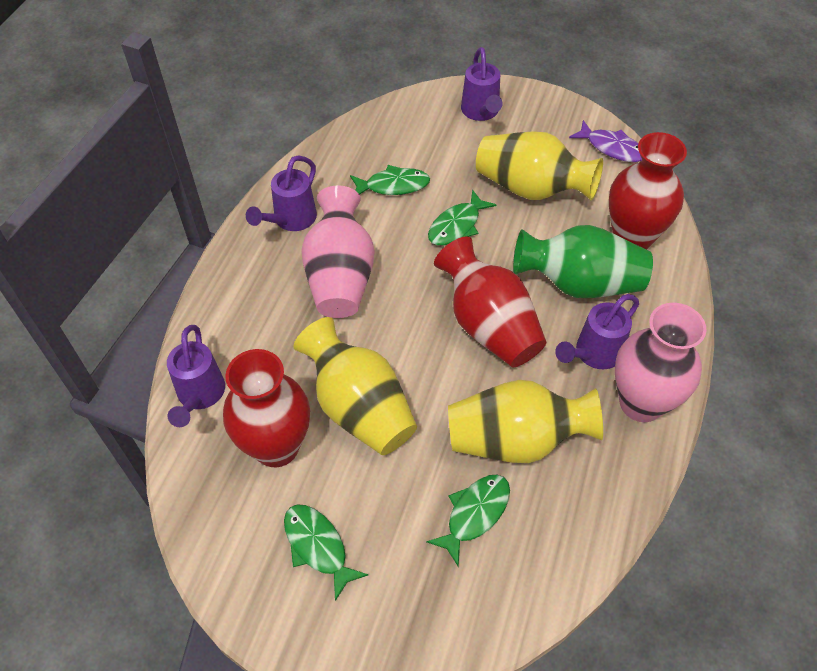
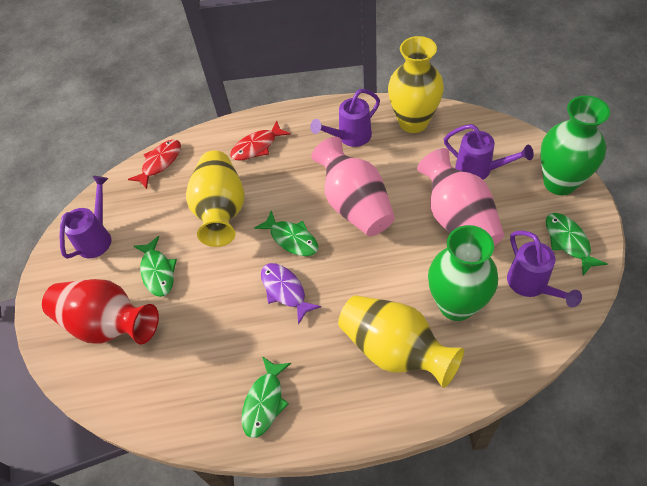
green vase: [513,225,653,298] = 1 -> [428,225,498,321] [540,95,610,195] = 2
red fish: none = 0 -> [128,140,181,189] [230,121,291,161] = 2
red vase: [223,349,310,467] [434,237,546,367] [609,132,687,250] = 3 -> [42,279,159,344] = 1

